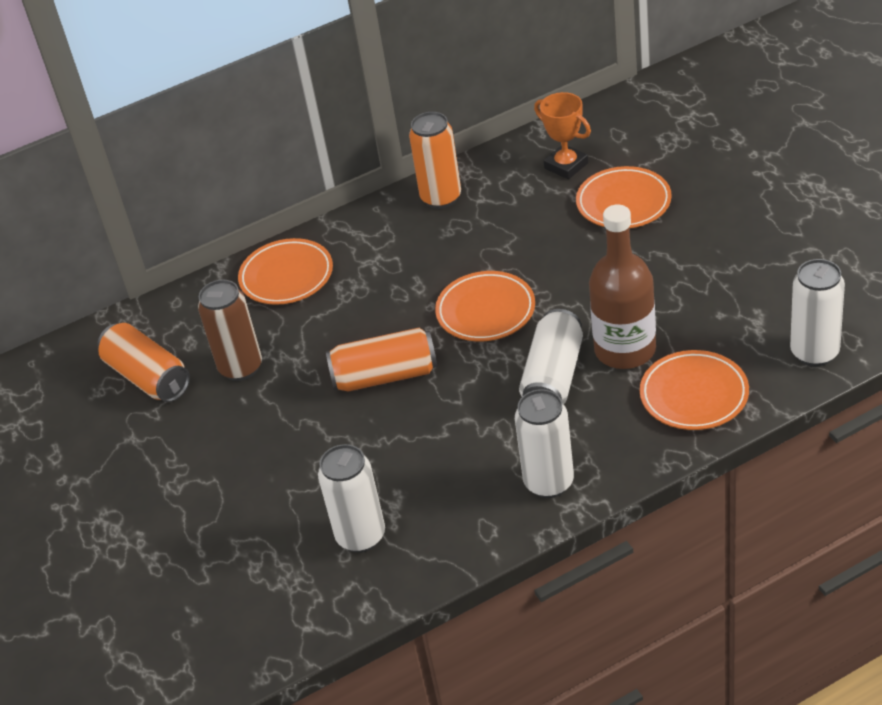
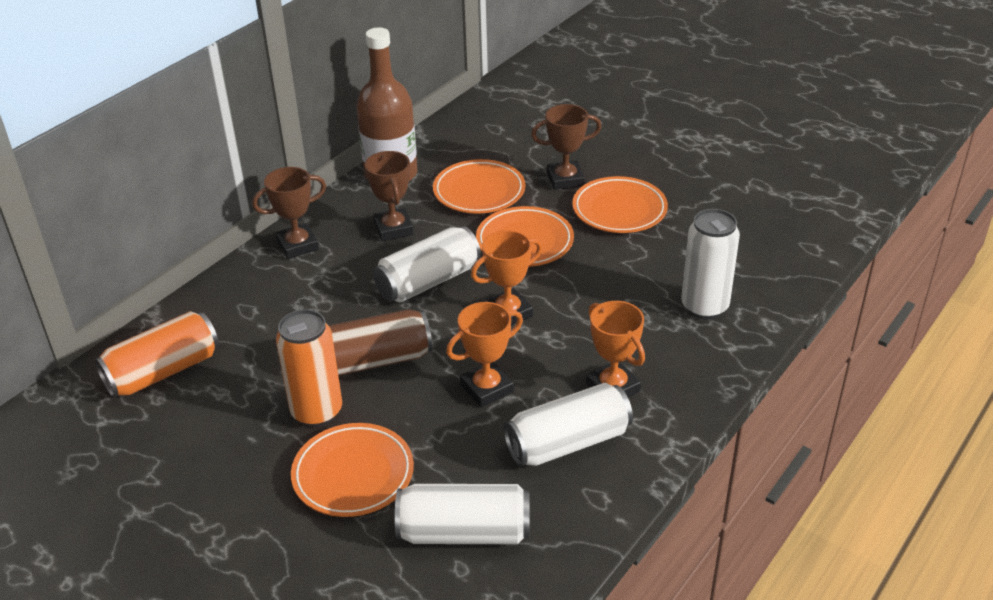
brown trophy: none = 0 -> [252,167,326,259] [365,151,414,241] [531,104,601,190] = 3
orange can: [97,323,190,402] [326,328,437,392] [409,112,461,209] = 3 -> [94,311,219,398] [276,309,342,427] = 2
orange trophy: [534,92,591,179] = 1 -> [446,302,523,407] [471,230,542,326] [586,301,645,397] = 3

